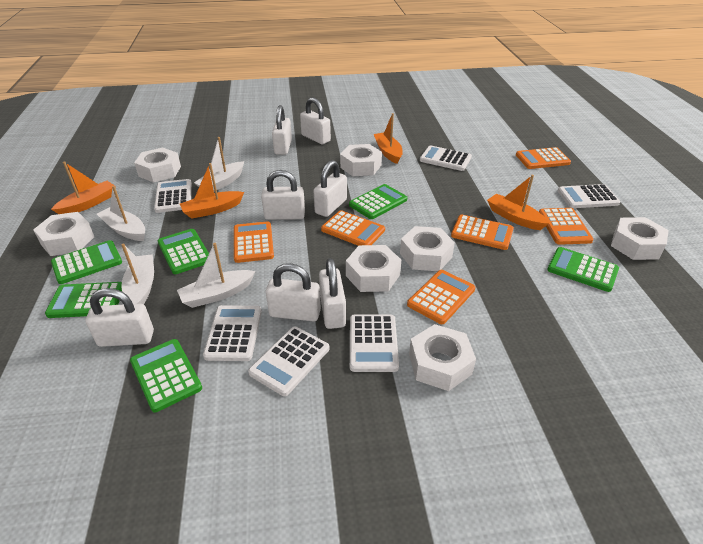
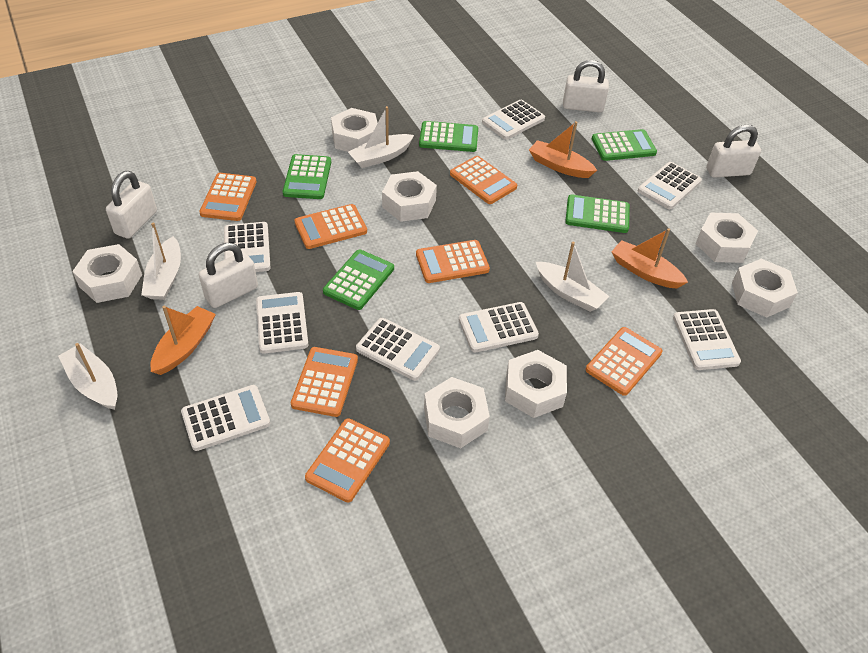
green calculator: [45,282,122,318] [51,240,122,284] [130,339,202,412] [158,229,209,274] [349,184,407,219] [547,247,619,292] = 6 -> [283,154,331,199] [323,250,394,310] [419,121,478,152] [565,195,630,233] [592,129,657,161] = 5
orange boat: [51,161,116,214] [180,163,244,219] [374,113,403,164] [487,175,549,230] = 4 -> [150,306,216,375] [529,121,597,178] [611,228,688,288] = 3
orange calculator: [234,221,274,263] [321,210,385,246] [407,270,475,324] [451,215,514,250] [516,147,571,169] [539,208,593,245] = 6 -> [199,173,257,221] [291,347,358,417] [294,204,367,249] [305,418,390,503] [416,240,490,283] [450,156,517,204] [586,327,663,396] = 7
white calculator: [154,179,192,213] [203,305,262,361] [248,326,329,396] [350,315,399,372] [420,145,472,171] [558,184,620,208] = 6 -> [181,385,270,451] [224,222,271,272] [256,292,308,354] [356,318,440,381] [459,302,539,352] [482,100,545,140] [638,162,702,209] [673,309,741,370] = 8
white padlock: [85,288,154,347] [261,170,305,220] [266,263,321,322] [272,105,292,155] [300,97,331,144] [314,160,347,217] [319,258,346,329] = 7 -> [106,171,157,239] [199,243,258,308] [563,60,609,112] [706,125,761,178] = 4

